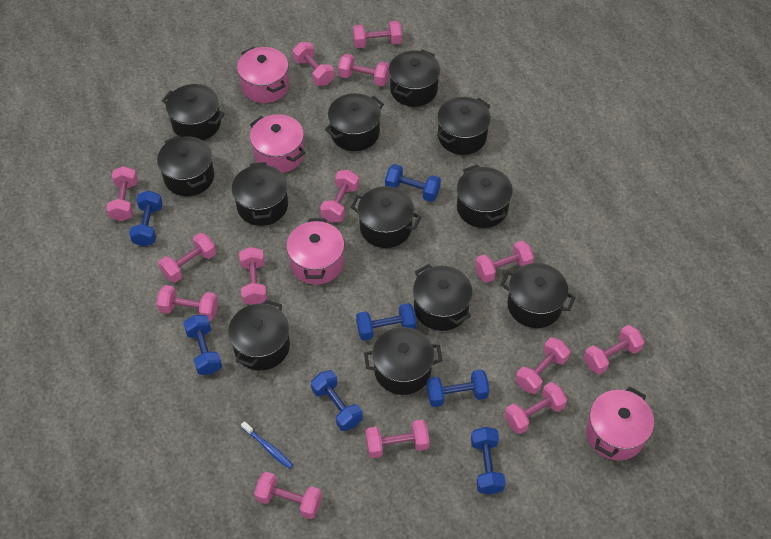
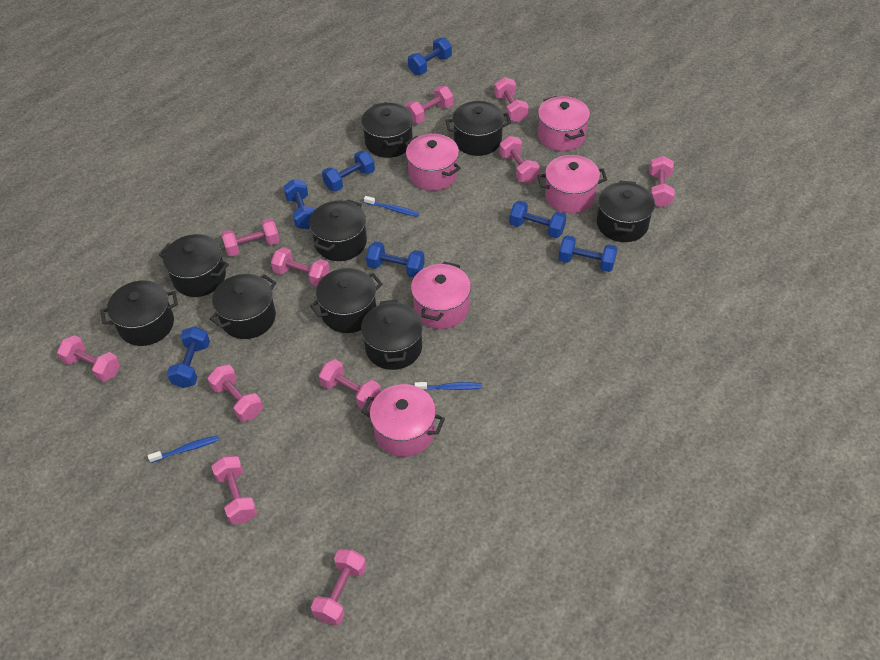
black pot: [157,135,214,196] [162,84,225,140] [228,300,290,371] [232,162,288,226] [325,93,384,151] [351,186,421,248] [364,327,442,395] [389,49,440,107] [413,264,473,331] [437,97,491,155] [457,165,513,228] [500,263,576,328] = 12 -> [100,280,178,346] [159,234,229,297] [210,274,276,339] [309,199,367,261] [310,268,382,333] [361,102,413,158] [361,300,423,370] [445,101,511,156] [597,180,655,242] = 9
blue toothbrush: [241,421,293,469] = 1 -> [148,435,219,463] [364,196,419,217] [415,382,482,390] = 3
pink dumbbell: [106,166,138,221] [156,285,218,321] [158,233,216,283] [239,247,267,305] [254,472,322,519] [292,42,334,86] [320,170,359,223] [338,54,389,86] [353,21,402,48] [366,420,430,458] [475,241,534,283] [505,382,567,434] [516,337,570,394] [584,325,645,375] = 14 -> [57,335,120,382] [207,365,263,422] [211,456,257,524] [221,219,280,257] [271,247,330,286] [311,549,367,625] [319,359,381,410] [405,86,453,124] [494,77,529,122] [499,136,540,183] [649,156,675,207] = 11
pink pot: [237,47,289,103] [250,114,305,173] [286,219,345,285] [586,387,654,460] = 4 -> [362,384,445,457] [405,134,461,191] [411,262,471,329] [537,155,607,213] [538,96,590,151] = 5

